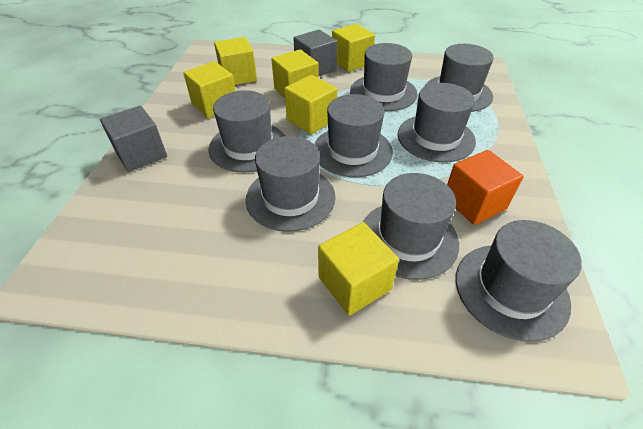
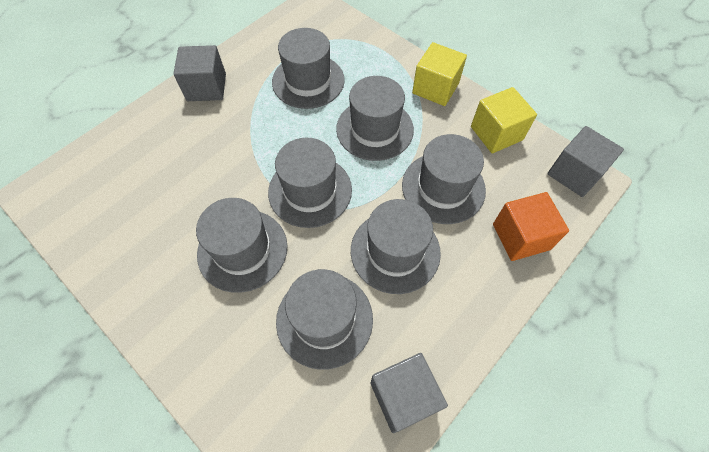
grey cube: [100,106,167,172] [293,30,337,76] = 2 -> [173,45,226,101] [371,353,448,433] [547,126,624,197] = 3
grey hat: [208,90,285,173] [246,136,336,232] [314,94,393,177] [350,43,418,111] [363,173,459,280] [398,83,476,162] [425,44,494,112] [456,220,582,342] = 8 -> [196,198,287,293] [268,138,352,228] [272,28,345,109] [276,269,373,370] [336,76,414,161] [351,199,441,294] [402,134,486,224] = 7
yellow cube: [183,61,236,118] [214,37,257,85] [271,49,319,98] [284,75,337,134] [318,222,399,316] [332,24,375,72] = 6 -> [412,42,467,106] [471,87,537,153] = 2

